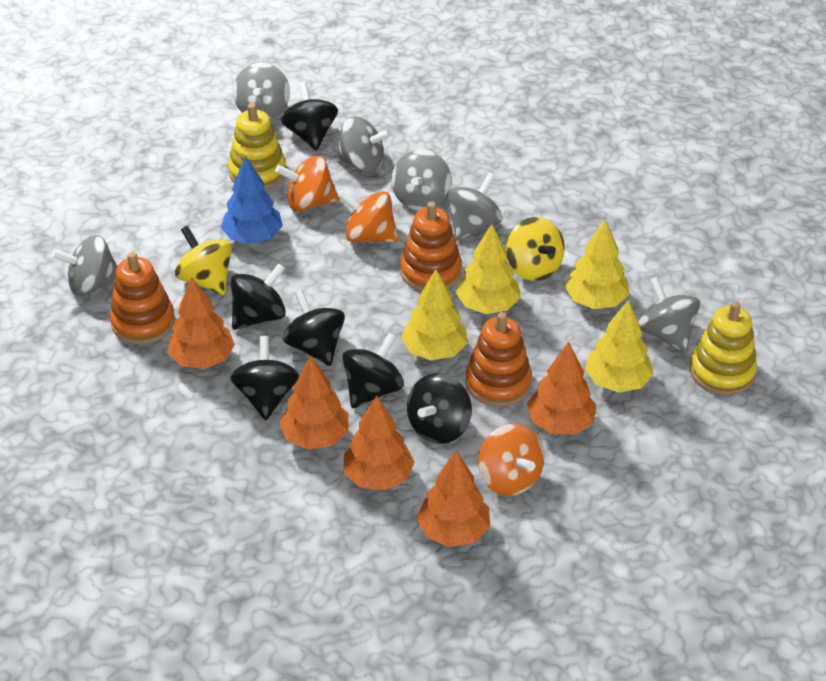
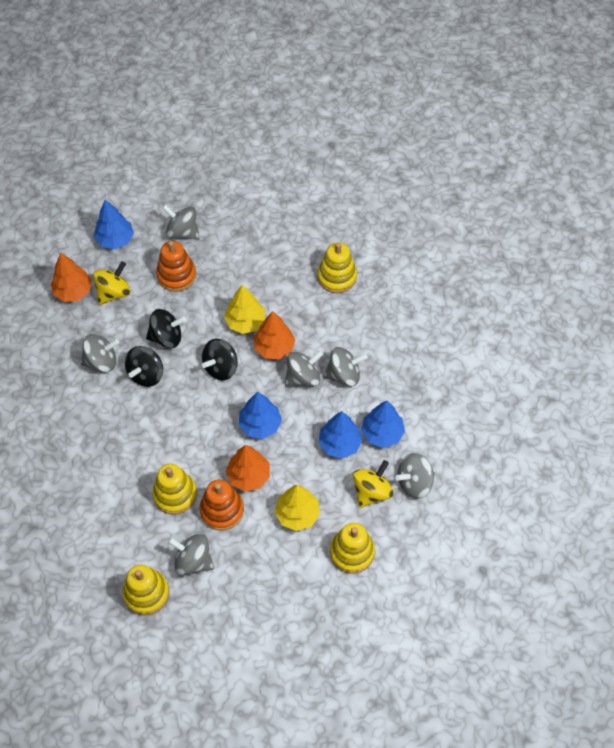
black spinning top: [230,336,300,420] [231,263,286,330] [281,81,338,151] [282,289,345,366] [342,333,404,408] [407,373,472,444] = 6 -> [125,346,163,387] [146,309,186,348] [202,339,238,380] = 3
blue tree: [221,156,283,244] = 1 -> [94,200,134,249] [239,392,282,439] [319,411,363,459] [361,401,405,448] = 4
orange spinning top: [275,156,339,212] [338,190,398,242] [478,424,544,496] = 3 -> none = 0
orange stacking toy: [110,252,175,344] [400,201,462,291] [465,312,532,407] = 3 -> [156,241,196,292] [199,480,244,531] = 2
orange tree: [168,277,235,369] [279,355,349,450] [344,395,415,491] [417,451,490,547] [527,342,596,434] = 5 -> [51,253,92,302] [226,445,270,492] [254,311,295,359] = 3
yellow stacking toy: [228,103,286,189] [690,301,757,395] = 2 -> [123,565,169,615] [152,464,197,515] [317,242,357,293] [330,523,375,574] = 4
yellow tree: [401,269,467,360] [456,224,521,314] [565,220,629,309] [585,300,653,393] = 4 -> [224,285,265,334] [275,485,320,531] = 2

